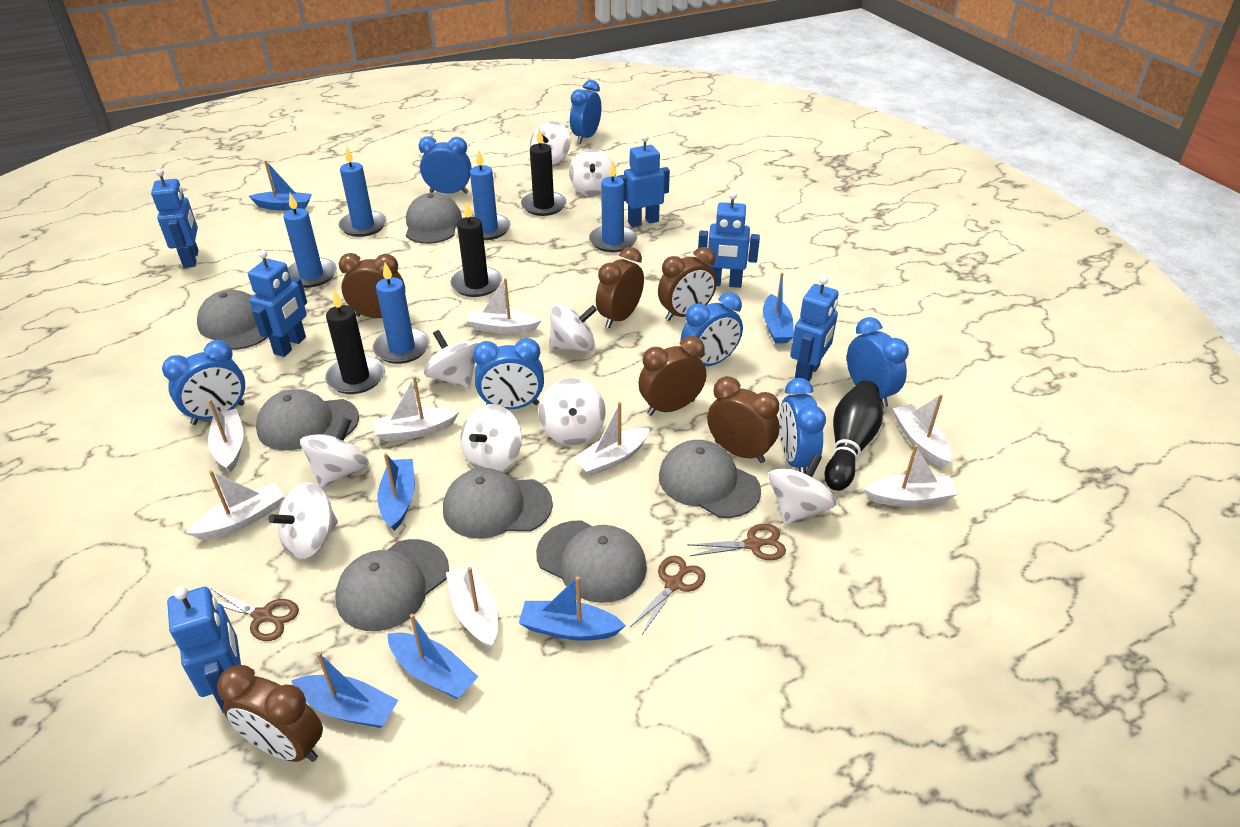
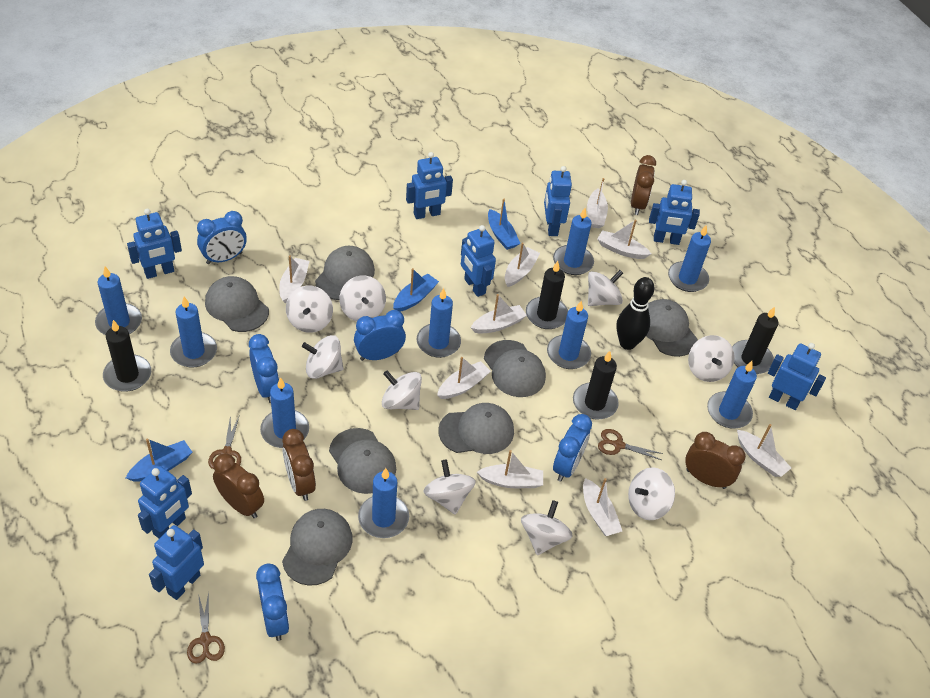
black candle: [325,290,385,394] [451,201,502,297] [521,128,566,216] = 3 -> [103,320,151,392] [526,261,568,329] [573,351,619,420] [732,307,778,374] = 4
blue boat: [249,160,312,210] [291,652,398,728] [377,453,415,531] [387,614,478,699] [519,576,626,641] [763,272,794,344] = 6 -> [126,438,192,482] [393,268,439,312] [488,199,521,250] = 3
blue candle: [283,193,337,288] [339,147,386,237] [373,262,430,364] [470,150,511,240] [589,161,637,252] = 5 -> [95,267,142,335] [170,297,217,368] [260,377,309,448] [358,468,409,538] [417,288,461,358] [547,301,591,369] [553,208,594,275] [668,225,711,292] [707,361,757,429] = 9
blue clock: [162,340,245,425] [419,136,472,194] [473,338,544,409] [570,80,601,144] [680,292,743,366] [779,378,826,474] [847,317,909,407] = 7 -> [197,211,247,264] [249,334,279,403] [256,564,289,641] [354,310,406,361] [553,414,592,482] = 5
blue robot: [151,169,199,268] [167,586,241,713] [248,250,307,357] [617,135,670,227] [698,192,760,288] [790,276,838,381] = 6 -> [127,209,182,279] [138,466,192,538] [149,525,204,600] [406,152,453,219] [461,225,496,297] [544,166,572,236] [649,180,700,245] [768,343,826,410] = 8
brown clock: [217,665,323,762] [339,253,405,318] [596,247,644,328] [639,336,706,416] [658,247,717,321] [707,377,780,463] = 6 -> [213,453,264,518] [282,429,316,501] [631,155,656,215] [685,432,746,489] = 4
white boat: [187,470,284,540] [208,399,244,472] [373,376,459,441] [446,564,498,648] [466,278,542,334] [573,402,650,476] [864,445,958,506] [893,394,952,467] = 8 -> [279,255,309,303] [437,357,491,399] [471,294,527,334] [477,450,543,488] [505,243,540,287] [583,478,622,536] [587,178,608,228] [597,220,651,259] [737,424,791,477] = 9

